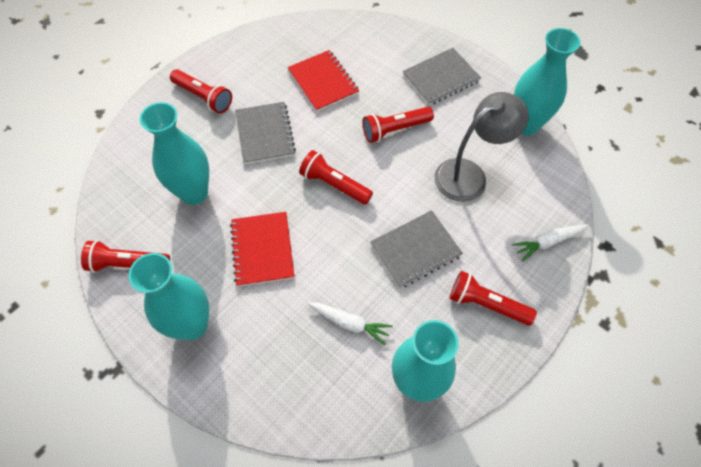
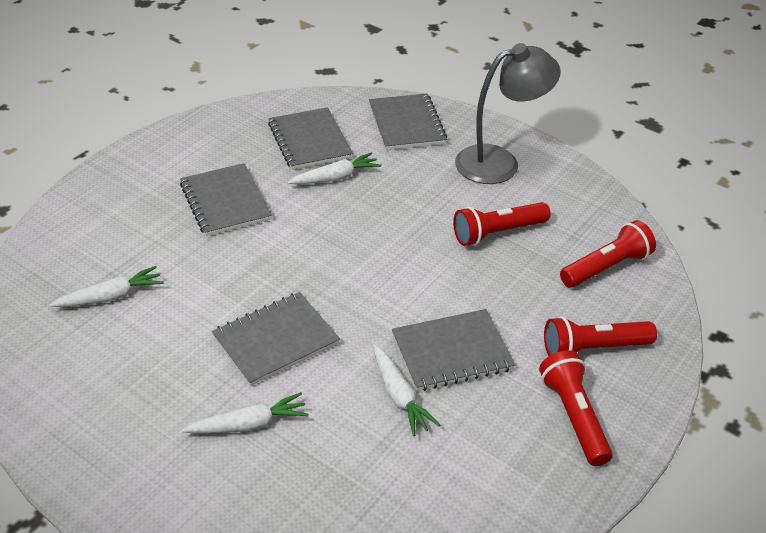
grey notebook: [235,102,296,164] [370,210,463,288] [403,48,481,105] = 3 -> [180,163,272,236] [212,292,340,386] [268,107,353,170] [369,93,447,150] [392,309,515,391] = 5
red flashlight: [81,240,170,273] [170,69,232,113] [299,150,373,205] [362,107,434,143] [449,271,537,325] = 5 -> [453,202,551,246] [539,350,613,466] [544,316,657,356] [560,220,656,288] = 4
red notebook: [230,212,295,287] [288,50,359,112] = 2 -> none = 0
turquoise vase: [129,253,209,340] [140,102,209,205] [392,320,459,402] [514,28,580,135] = 4 -> none = 0
white carrot: [308,302,393,345] [512,225,589,261] = 2 -> [50,266,163,307] [182,392,309,434] [287,152,381,184] [373,345,440,436] = 4

